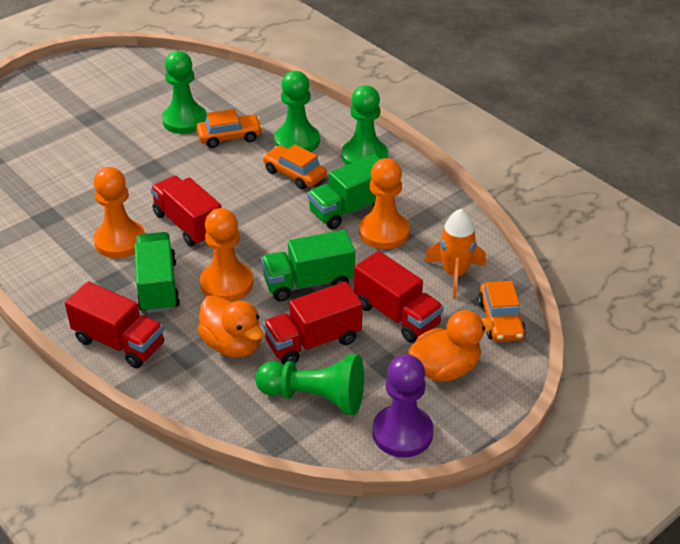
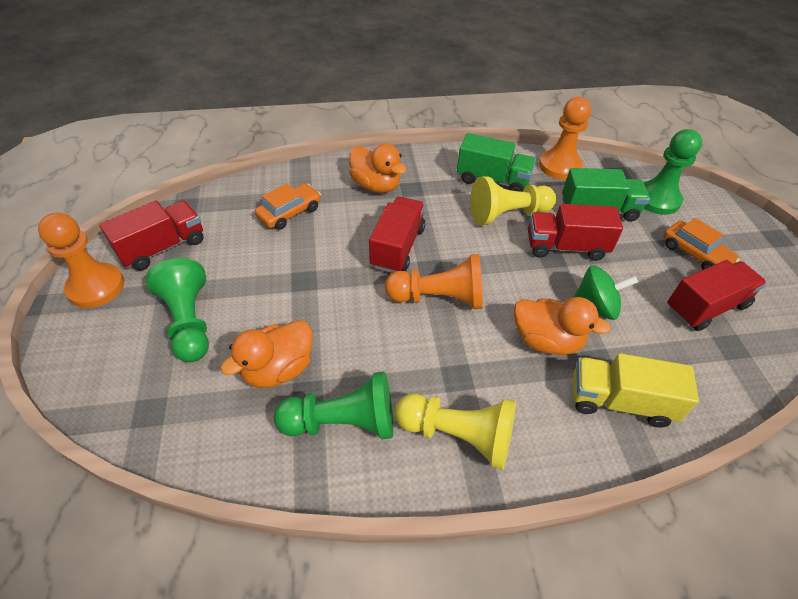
green pawn: [162,51,207,134] [255,354,364,415] [274,71,320,152] [341,85,388,165] = 4 -> [145,258,209,362] [274,371,393,440] [644,129,702,215] = 3
green spinning top: none = 0 -> [574,265,638,320] = 1
green truck: [135,232,180,313] [261,230,355,301] [307,154,380,230] = 3 -> [457,133,536,192] [562,168,650,222] = 2
orange car: [196,109,263,148] [263,144,327,189] [478,281,526,342] = 3 -> [255,183,321,230] [663,218,740,270] = 2
orange duck: [197,295,263,358] [408,310,495,381] = 2 -> [220,320,313,388] [349,144,407,193] [514,297,611,355] = 3
orange rocket: [424,208,486,299] = 1 -> none = 0
purple pawn: [372,354,433,458] = 1 -> none = 0
yellow pawn: none = 0 -> [395,393,516,470] [470,176,556,225] = 2
yellow truck: none = 0 -> [573,353,699,428] = 1

